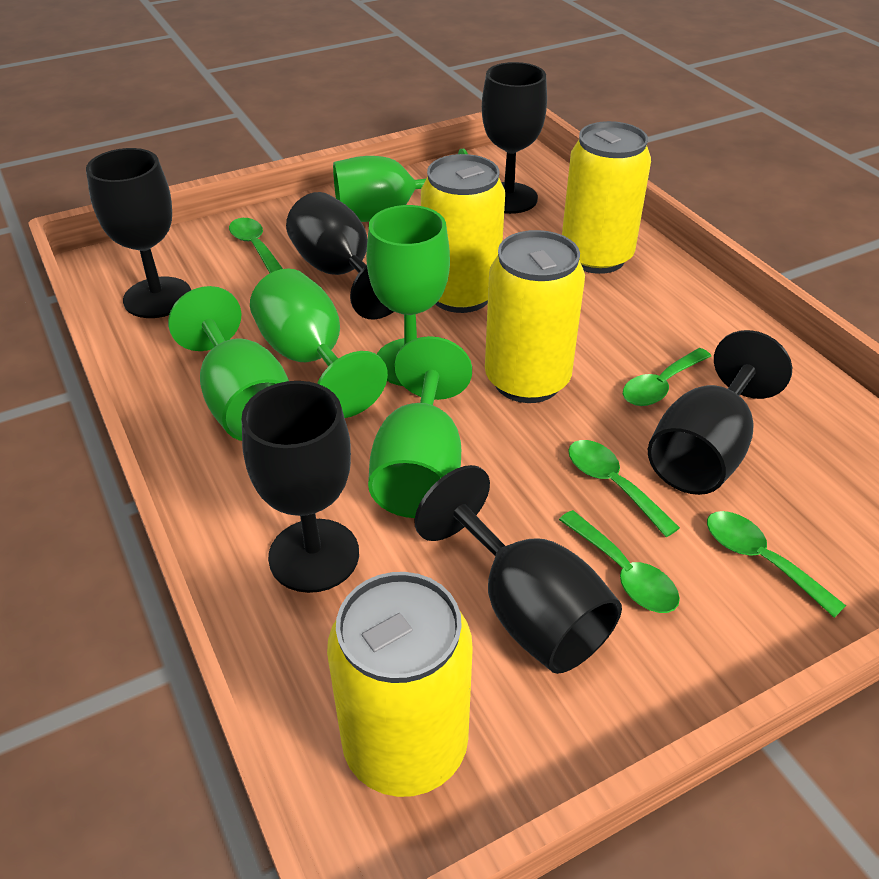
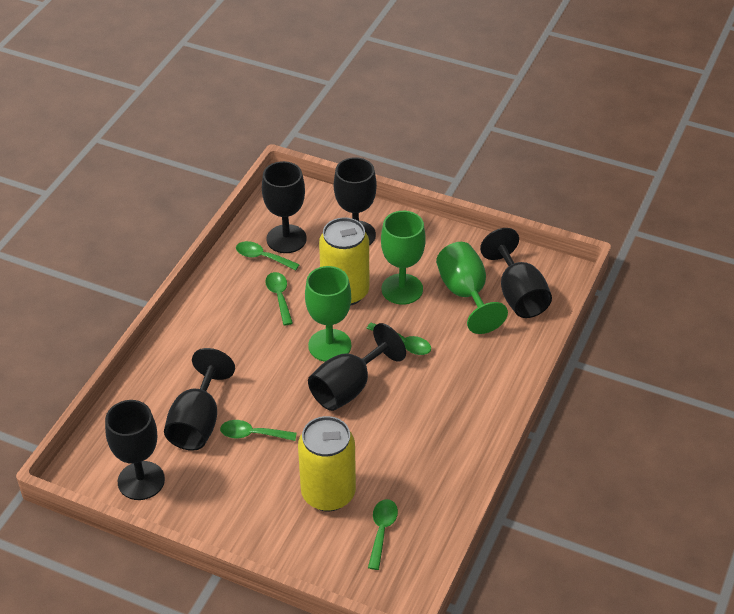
green goblet: [168,286,289,441] [250,268,388,418] [333,149,468,222] [366,205,450,386] [368,336,472,518] = 5 -> [305,266,351,362] [381,211,426,305] [436,242,508,334] = 3
yellow can: [327,572,473,797] [421,154,505,313] [485,230,585,403] [562,121,651,274] = 4 -> [298,416,356,512] [319,217,369,306] = 2

